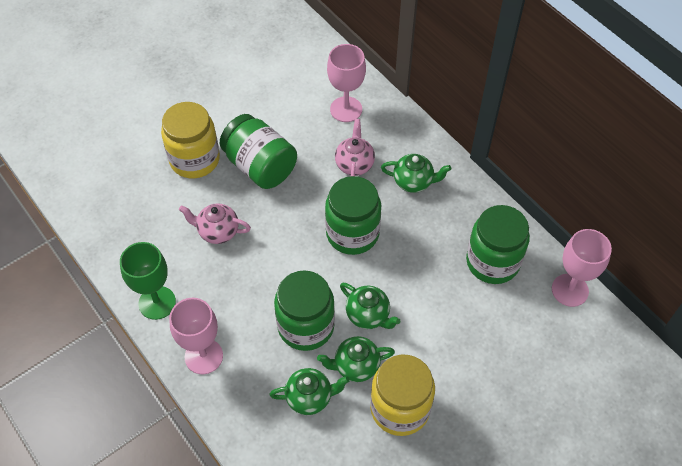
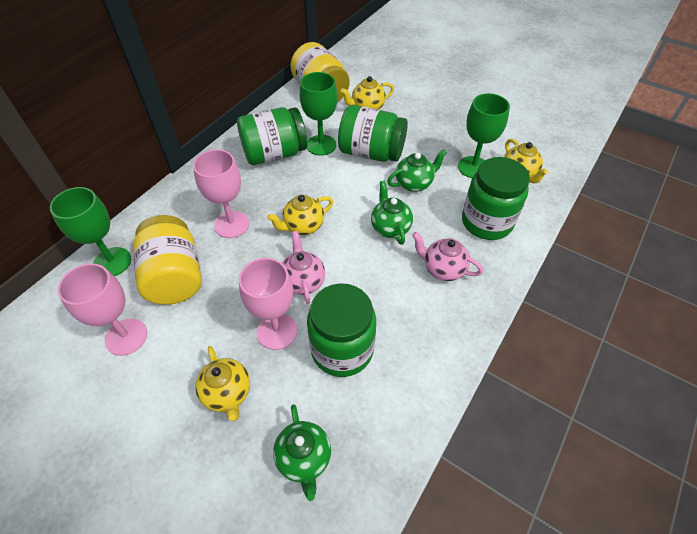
green goblet: [120,242,176,320] = 1 -> [50,187,131,276] [300,72,337,156] [458,93,510,178] = 3
green teapot: [269,368,350,415] [317,336,395,382] [340,283,400,329] [381,154,451,193] = 4 -> [273,404,331,501] [371,180,413,245] [387,149,447,192] = 3
yellow teapot: none = 0 -> [195,346,250,421] [267,195,333,235] [341,76,394,109] [504,138,549,183] = 4

